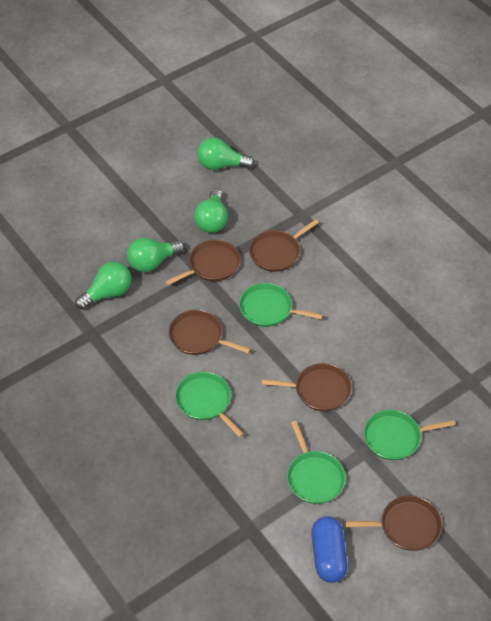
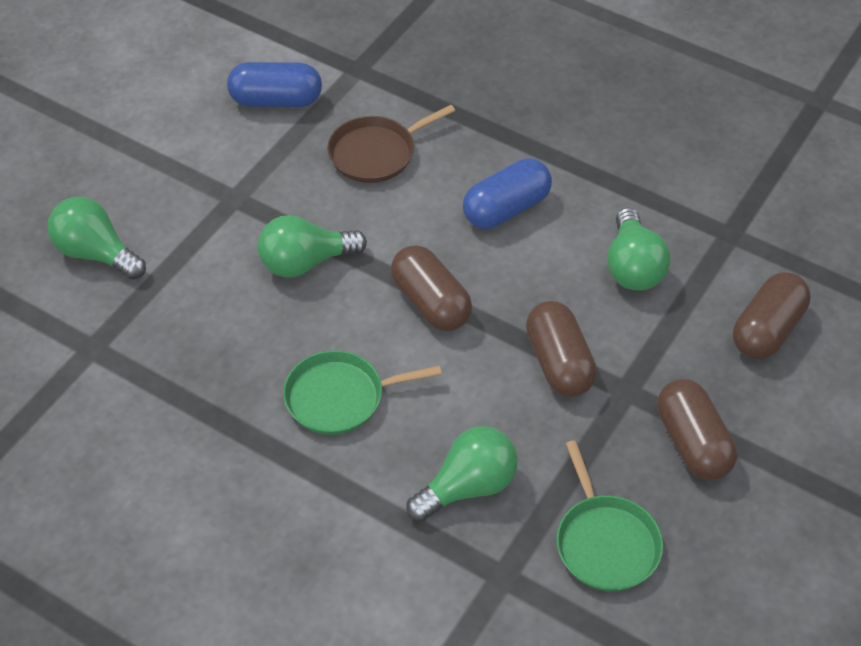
blue capsule: [311,517,348,583] = 1 -> [227,62,322,107] [463,158,552,229] = 2
brown capsule: none = 0 -> [391,245,472,331] [526,301,597,397] [657,379,737,480] [733,272,810,359] = 4
brown pan: [165,240,240,285] [168,310,250,355] [249,219,319,272] [262,363,352,411] [345,495,442,551] = 5 -> [327,105,455,183] = 1
green pan: [175,372,244,437] [239,283,323,327] [287,421,345,504] [364,410,455,460] = 4 -> [283,350,442,435] [556,440,663,591] = 2

